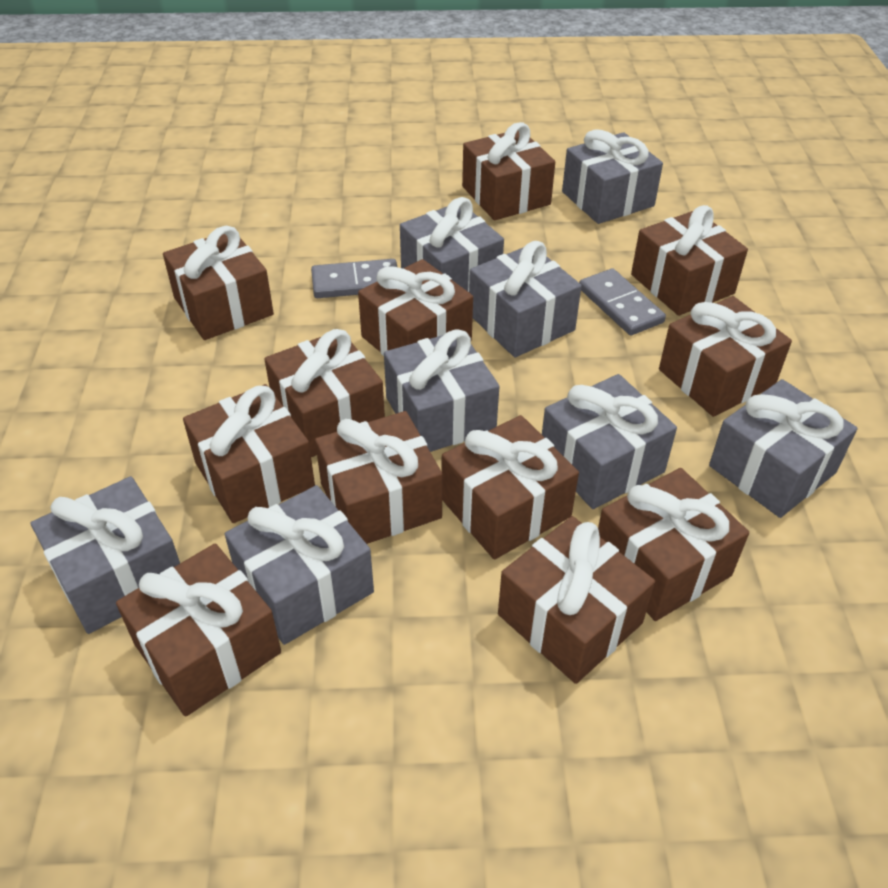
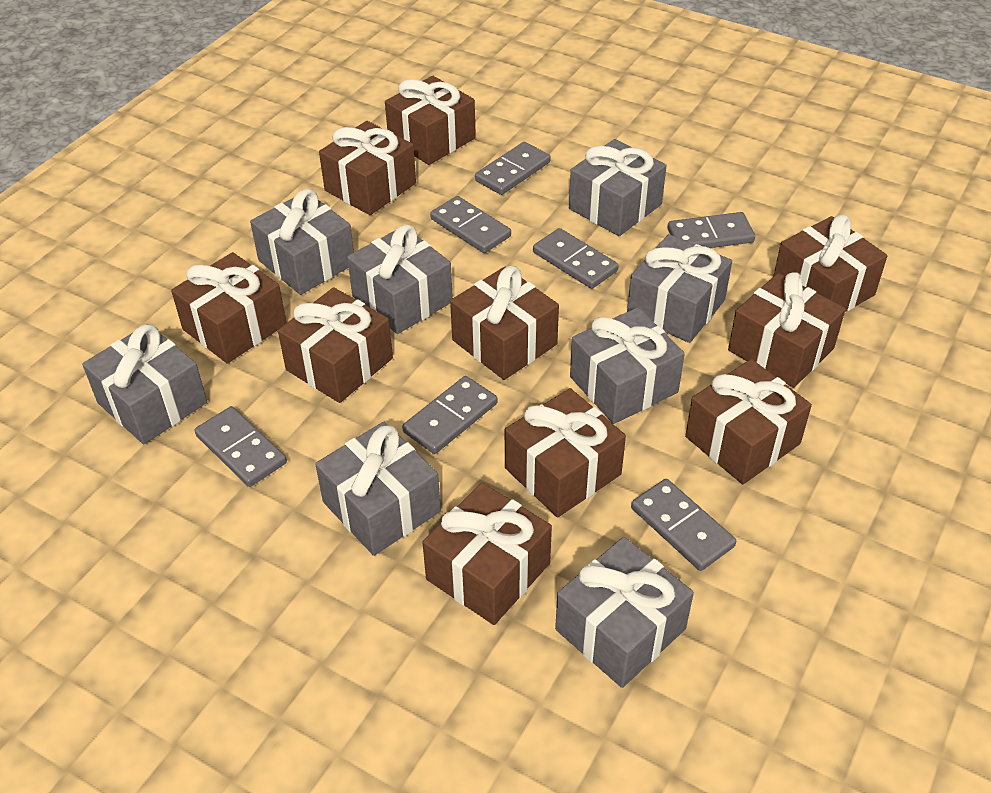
brown gift: [116,543,281,717] [163,226,274,340] [183,384,315,523] [264,329,385,457] [315,411,442,544] [358,259,473,356] [442,415,579,559] [462,122,555,220] [498,516,655,684] [598,468,749,621] [631,205,748,316] [659,296,792,417] = 12 -> [171,252,287,364] [278,287,393,403] [319,121,416,215] [385,76,476,165] [422,483,552,625] [450,266,559,380] [505,388,626,517] [685,359,812,484] [728,272,846,388] [773,215,887,312] = 10
grey domino: [311,259,397,298] [579,268,666,336] = 2 -> [195,406,287,487] [402,376,497,454] [430,196,511,253] [475,142,551,195] [533,228,619,289] [631,479,736,571] [667,212,755,248] = 7

